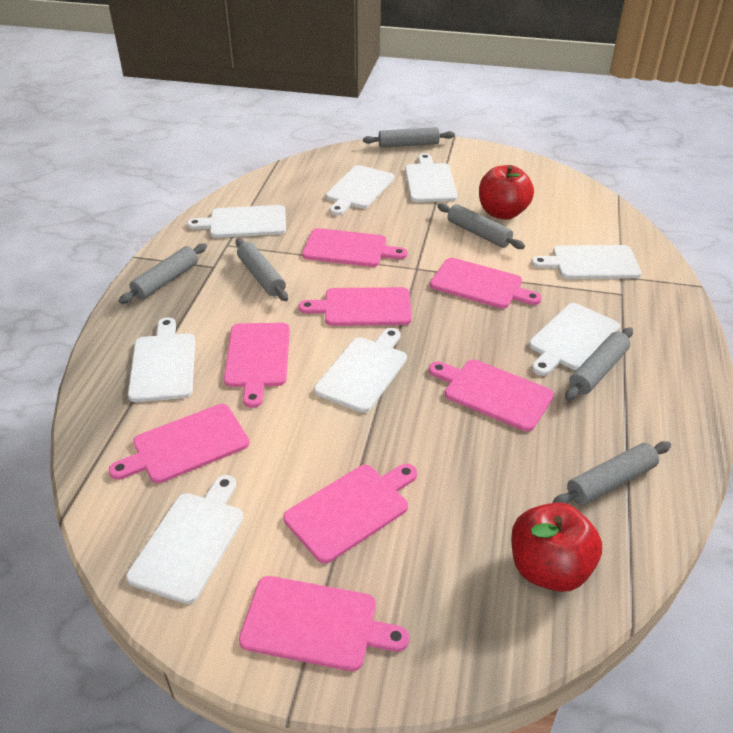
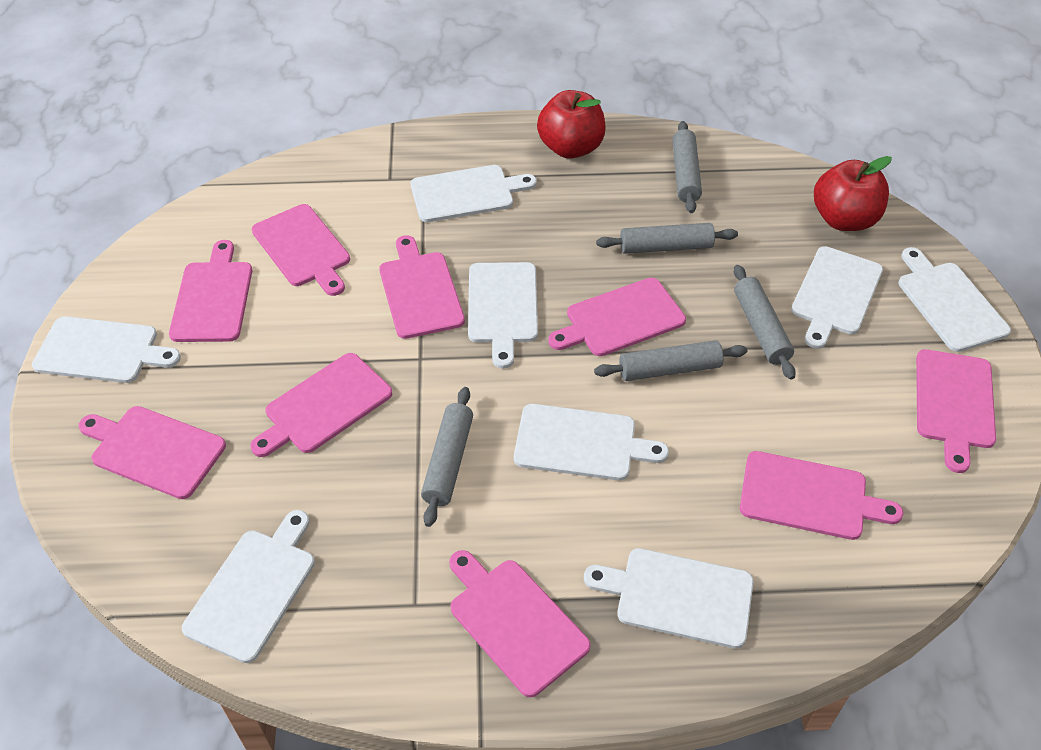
grey rolling pin: [119,243,207,304] [236,239,288,301] [363,127,455,148] [437,203,525,249] [552,441,671,505] [565,327,633,401] = 6 -> [421,387,473,527] [594,340,747,381] [596,223,738,254] [673,121,702,213] [734,265,796,380] = 5
pink cutting board: [109,404,249,483] [224,323,290,408] [239,576,409,671] [283,464,417,563] [299,287,412,326] [302,228,408,267] [429,360,554,431] [430,258,542,309] = 8 -> [78,406,226,499] [169,240,252,342] [250,353,392,457] [252,204,350,296] [379,235,465,339] [449,550,590,697] [548,278,686,356] [740,451,903,540] [916,349,996,473] = 9

